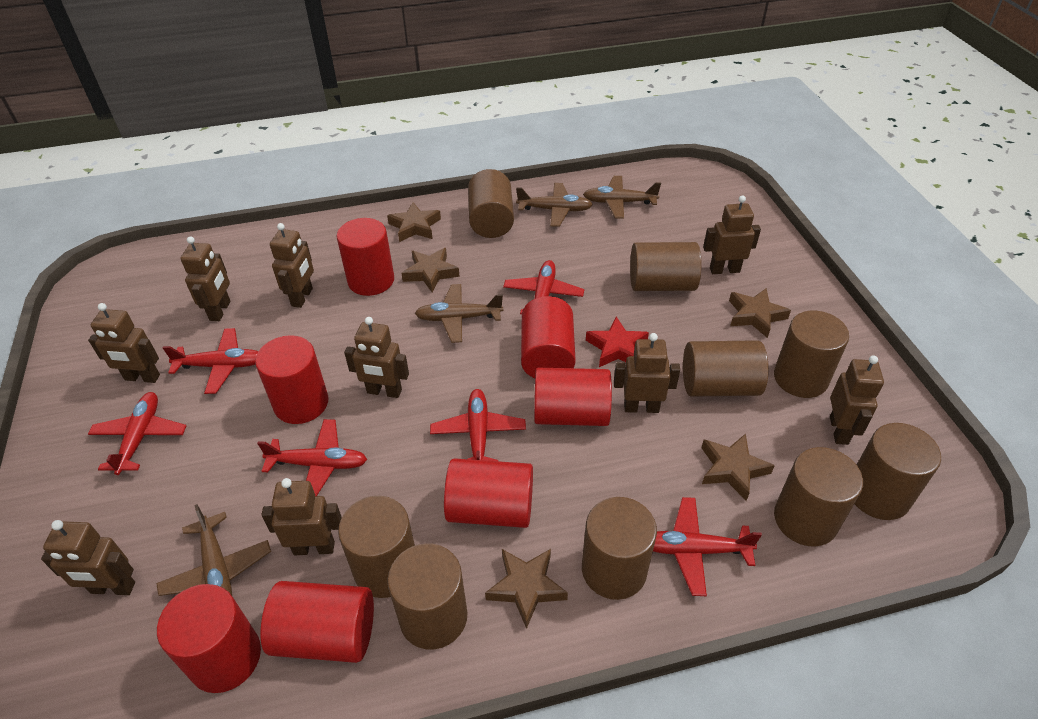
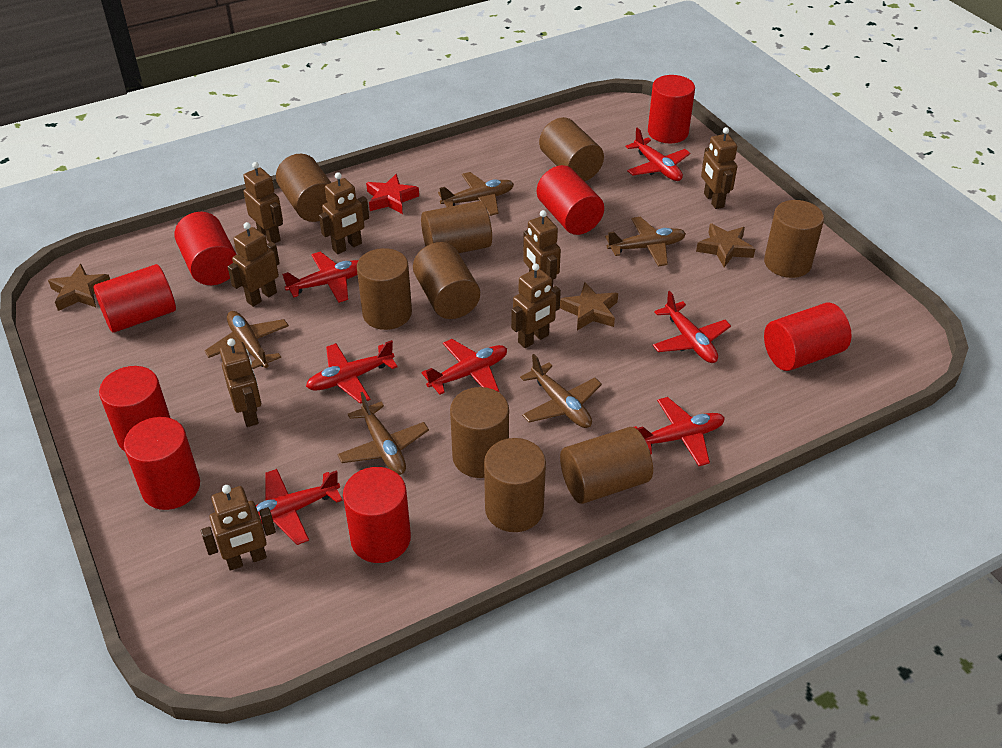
brown plane: [156,504,271,596] [415,284,503,343] [516,183,593,227] [583,176,661,219] = 4 -> [205,311,289,369] [337,392,429,475] [438,172,514,216] [520,354,602,428] [605,217,686,266] = 5
brown robot: [41,520,135,595] [88,303,160,383] [180,236,230,321] [261,478,342,555] [270,223,314,308] [344,317,409,398] [614,333,680,413] [703,195,761,274] [830,355,884,445] = 9 -> [201,485,276,571] [220,338,261,427] [228,222,280,307] [243,162,283,243] [319,172,369,254] [511,263,561,348] [523,210,561,287] [701,127,737,209] = 8
brown star: [387,202,441,242] [401,248,460,292] [485,549,568,629] [701,434,775,501] [729,288,791,338] = 5 -> [48,264,110,311] [560,282,618,331] [696,223,755,267] = 3
red cylinder: [157,584,261,693] [255,335,328,424] [261,581,374,663] [336,218,394,296] [444,458,533,528] [521,296,576,378] [534,368,612,426] = 7 -> [93,264,176,333] [99,366,170,451] [124,417,200,510] [174,212,237,285] [343,467,411,563] [537,165,604,235] [648,75,695,143] [764,303,852,371] = 8
red plane: [88,392,187,475] [163,328,258,394] [257,419,367,496] [430,389,526,461] [503,260,584,314] [653,497,762,596] = 6 -> [256,469,343,545] [282,252,359,303] [306,340,398,404] [421,339,507,395] [626,128,690,181] [634,397,725,466] [653,291,731,363] = 7

